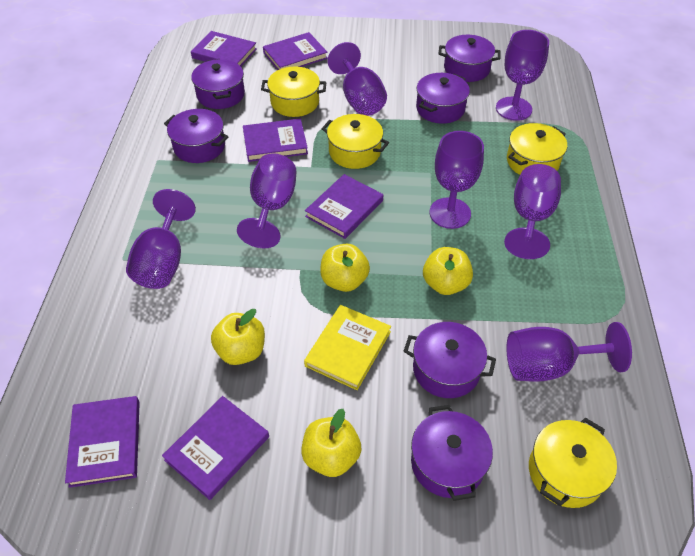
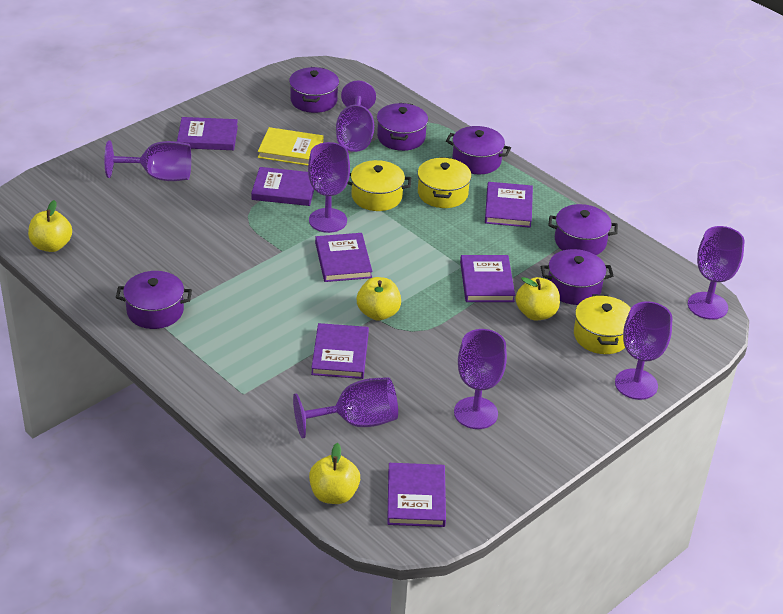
purple book: [65,396,140,488] [162,396,269,500] [191,31,257,66] [243,119,308,162] [263,32,328,70] [305,174,383,239] = 6 -> [177,117,238,150] [251,167,314,206] [311,323,369,379] [315,233,372,282] [387,463,446,527] [460,255,515,302] [485,182,533,228] = 7
yellow pot: [261,67,326,117] [322,114,389,169] [507,123,567,175] [529,418,617,508] = 4 -> [347,160,411,211] [418,157,471,208] [574,294,631,354] = 3

